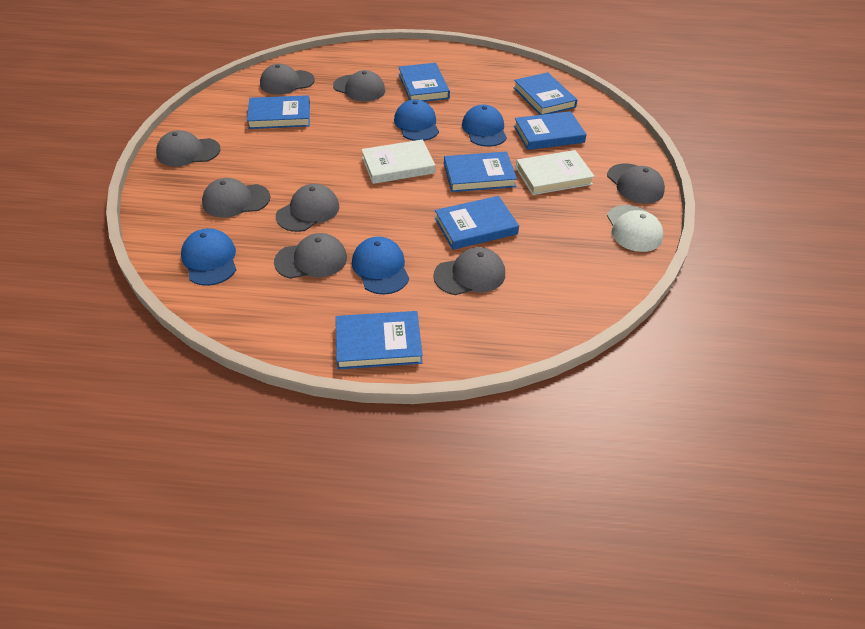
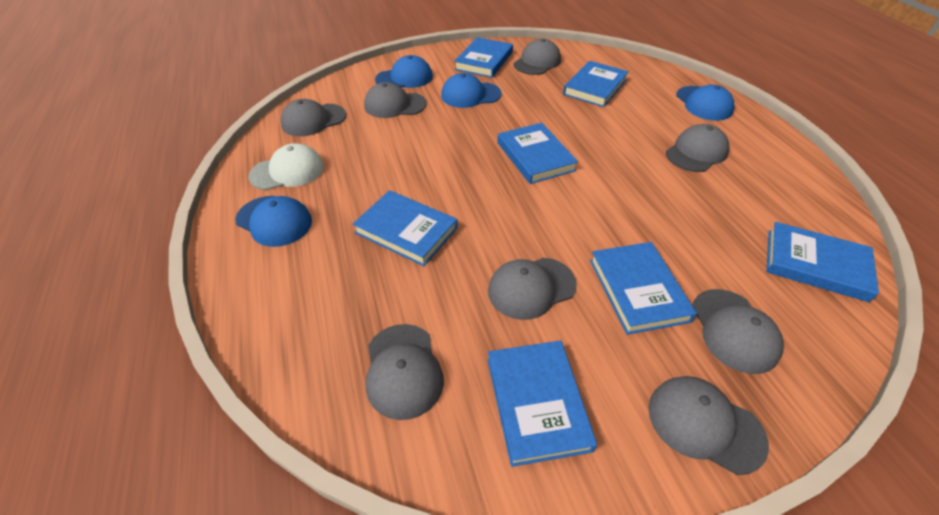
white book: [361,140,436,184] [516,150,595,195] = 2 -> none = 0

